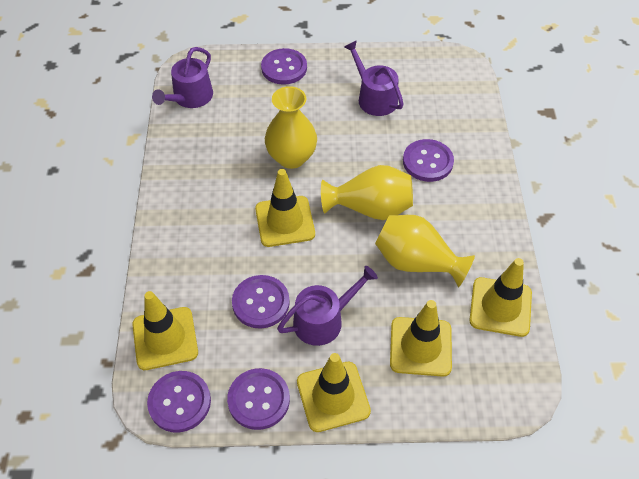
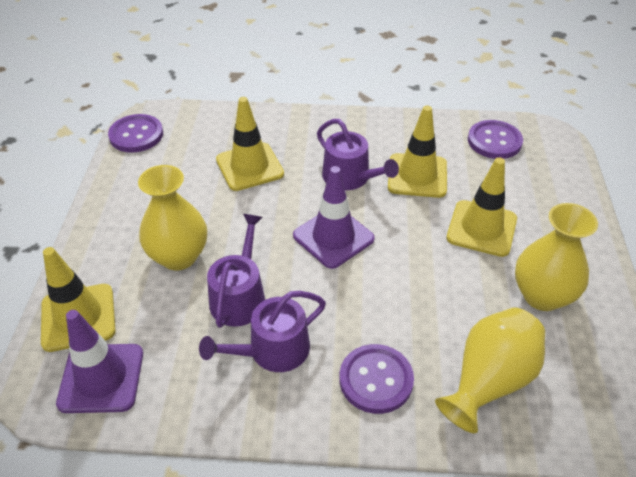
purple button: [147,371,211,433] [227,368,290,430] [232,275,290,329] [261,48,307,85] [403,139,454,182] = 5 -> [108,114,163,153] [339,344,414,414] [468,120,523,159] = 3
purple traffic cone: none = 0 -> [56,310,143,413] [293,166,375,269] = 2
yellow traffic cone: [132,291,198,370] [255,169,315,247] [297,353,371,432] [390,300,452,377] [469,258,532,337] = 5 -> [41,247,115,352] [216,97,284,191] [388,105,447,198] [446,157,517,257] = 4

